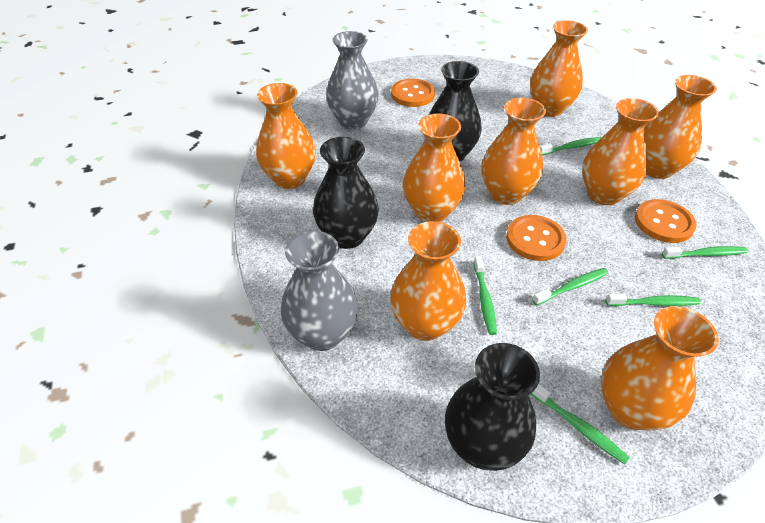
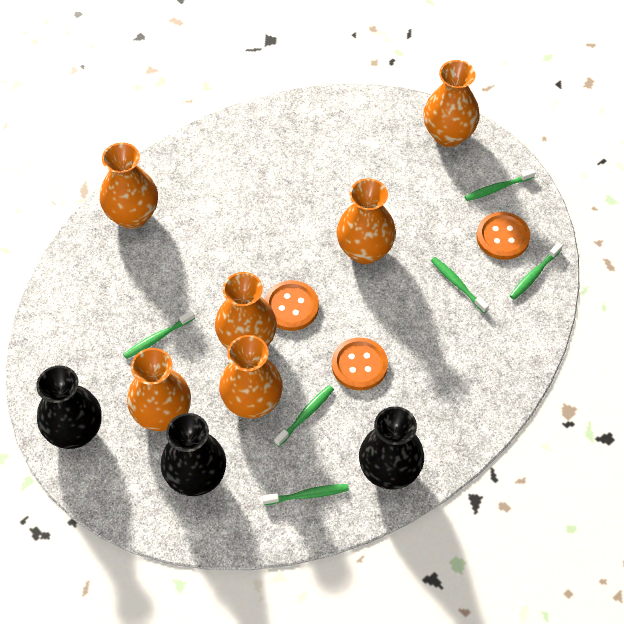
grey vase: [281,231,358,351] [326,31,379,130] = 2 -> none = 0
orange vase: [256,83,316,189] [390,221,466,341] [403,114,466,222] [482,98,546,205] [530,20,588,117] [582,98,659,205] [601,306,719,431] [644,75,717,179] = 8 -> [100,142,158,229] [127,348,191,431] [215,272,277,349] [219,335,283,419] [337,178,396,264] [423,60,480,147] = 6

